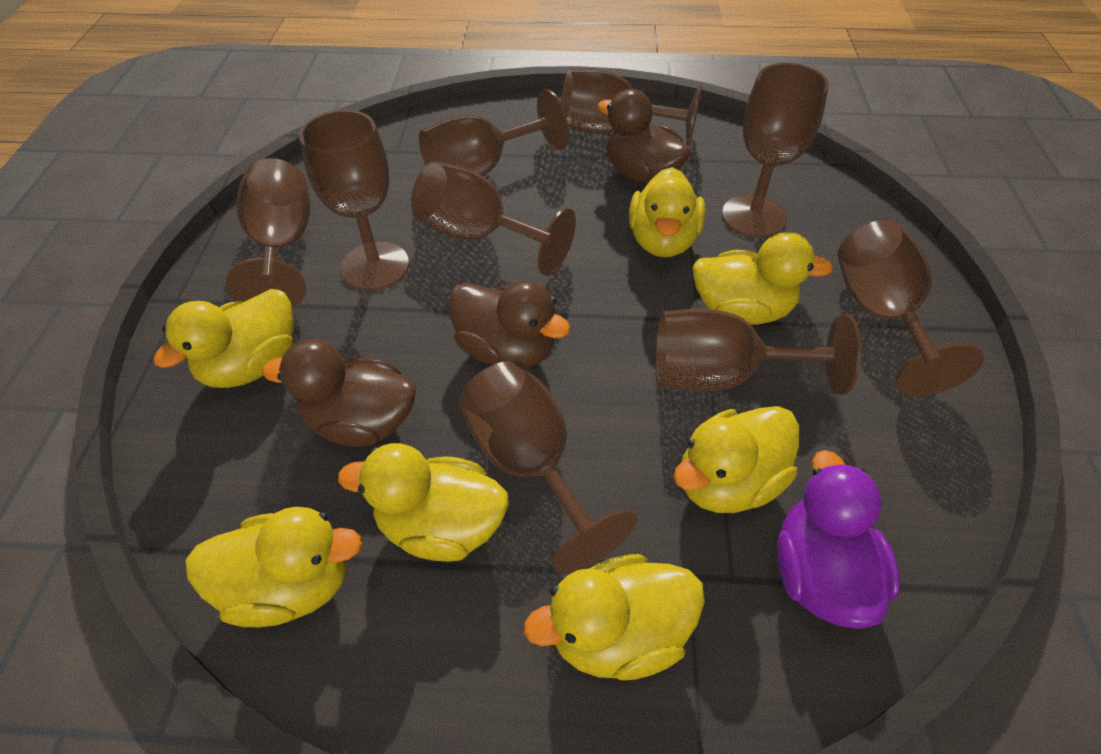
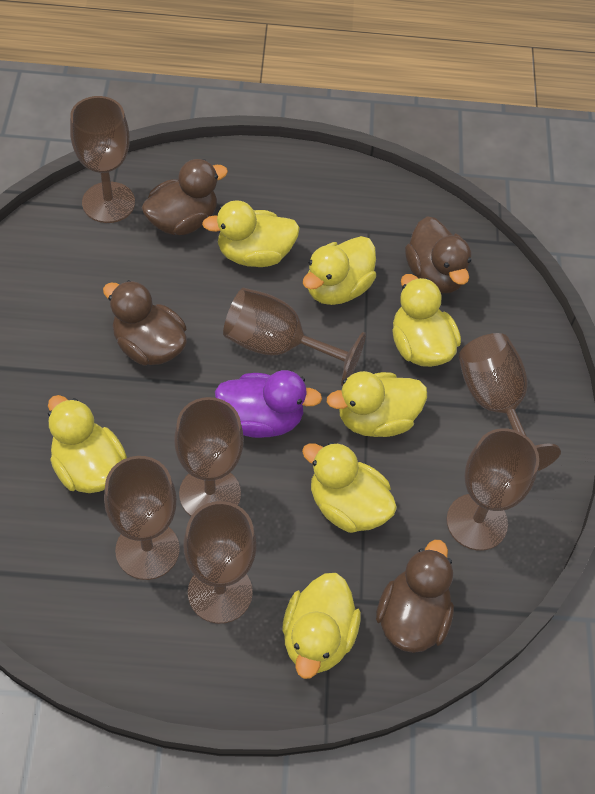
brown duck: [262,339,416,447] [449,280,571,368] [597,89,691,184] = 3 -> [103,280,187,366] [141,159,228,235] [376,540,454,653] [405,216,471,293] = 4
brown goblet: [226,158,310,308] [299,110,409,290] [411,161,576,276] [419,89,569,176] [459,361,637,574] [561,69,702,146] [656,309,862,395] [722,63,829,238] [837,220,984,396] = 9 -> [70,96,135,223] [104,456,180,580] [174,397,244,516] [184,501,257,624] [223,288,366,387] [446,428,539,551] [459,333,561,471] = 7

